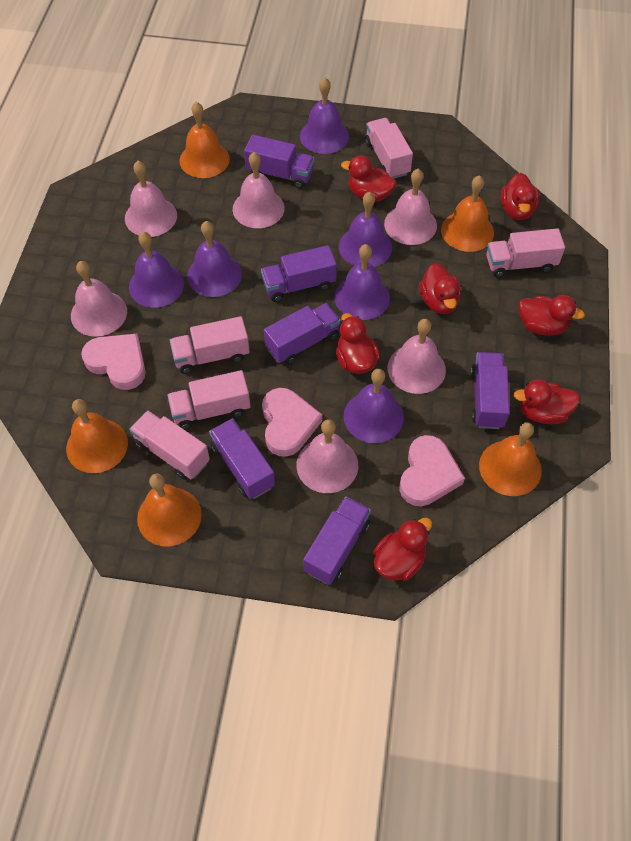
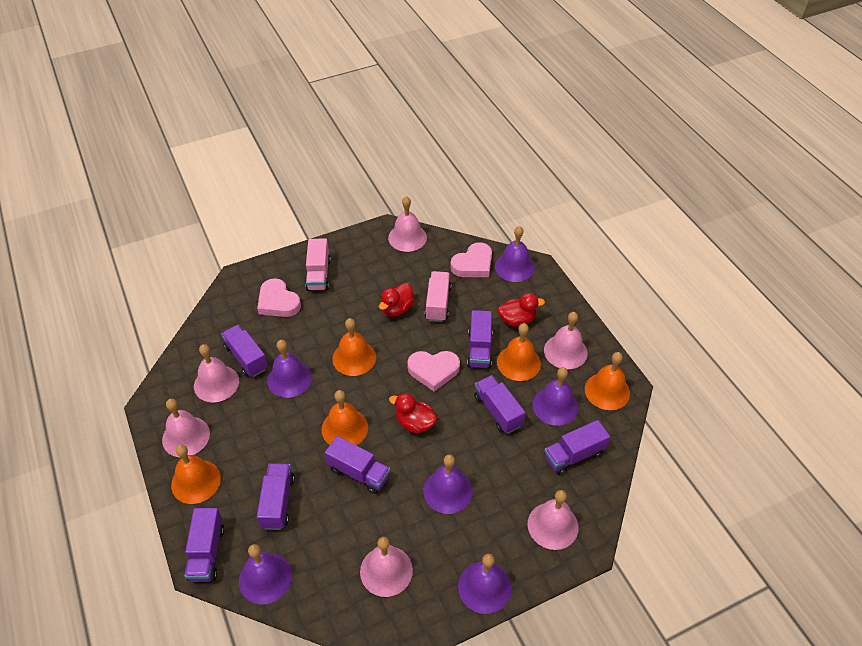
pink truck: [129,410,210,480] [167,370,251,430] [169,316,250,374] [365,118,413,179] [486,228,565,278] = 5 -> [305,239,331,291] [425,271,451,322] = 2
purple truck: [209,418,275,499] [244,135,314,189] [261,245,337,302] [264,303,341,365] [303,496,371,585] [471,352,510,429] = 6 -> [184,508,224,582] [221,325,268,377] [257,463,295,530] [325,436,390,494] [467,310,493,368] [474,375,525,434] [544,420,610,475] = 7
red duck: [336,313,380,374] [341,155,396,202] [373,518,432,581] [419,263,461,314] [501,173,539,220] [513,380,580,424] [519,295,585,335] = 7 -> [379,283,414,317] [389,393,437,434] [498,293,545,327] = 3

